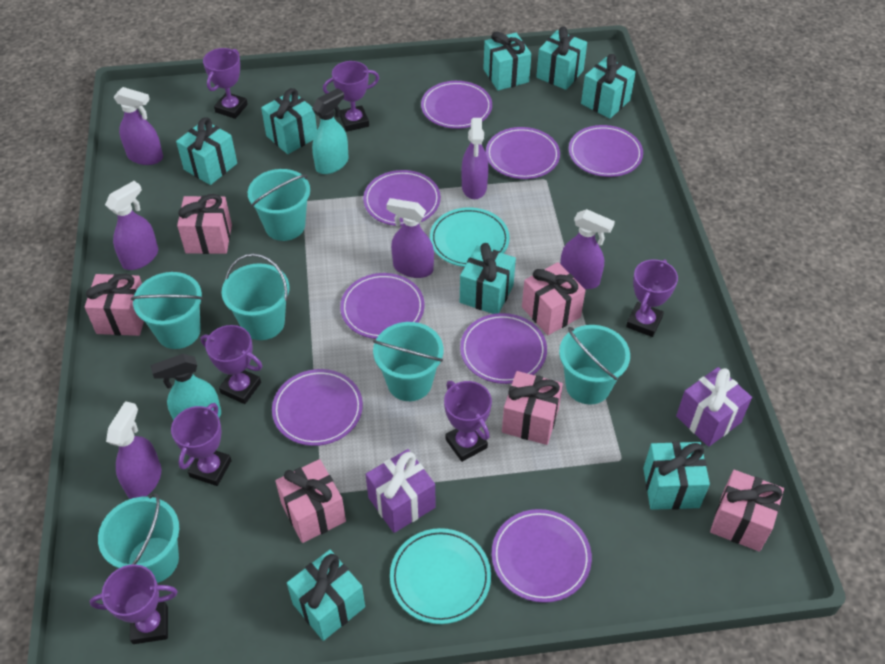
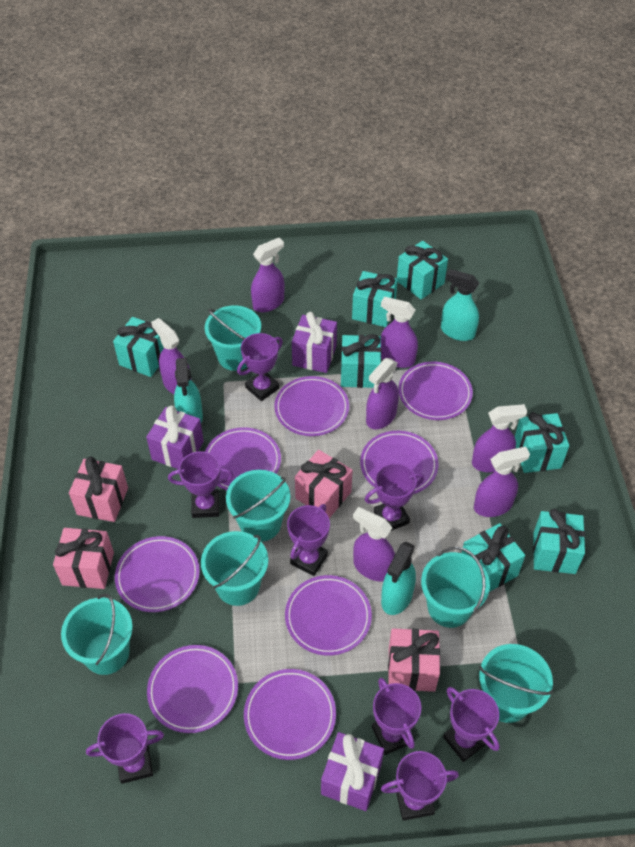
pink gift: [85,274,144,336] [177,194,232,254] [275,459,346,543] [502,371,563,445] [522,262,586,335] [710,470,784,552] = 6 -> [53,528,114,589] [69,456,128,522] [295,450,353,518] [388,628,440,692] = 4
purple gift: [366,449,436,533] [676,367,752,447] = 2 -> [146,405,204,469] [292,312,337,373] [321,732,384,811] = 3
purple spray bottle: [105,181,158,270] [106,401,161,499] [114,87,163,165] [386,198,434,278] [461,118,489,199] [560,209,615,289] = 6 -> [151,318,191,394] [251,238,284,312] [353,507,395,582] [366,358,399,430] [381,297,418,368] [472,404,527,472] [474,447,530,517] = 7
purple trophy: [90,564,178,644] [171,403,232,486] [201,325,262,404] [203,48,248,119] [323,61,379,132] [444,381,492,462] [626,259,678,337] = 7 -> [86,713,164,784] [168,451,234,518] [237,333,283,401] [287,504,330,576] [365,463,424,531] [372,678,421,755] [381,751,459,821] [443,687,500,762] = 8
turquoise gift: [176,117,237,185] [261,88,317,154] [287,550,365,641] [460,243,516,314] [483,31,531,91] [536,27,587,90] [581,54,636,119] [643,442,710,510] = 8 -> [113,317,164,377] [341,334,381,388] [352,271,398,327] [397,241,448,300] [462,523,525,592] [515,412,569,473] [533,509,585,574] = 7
turquoise plate: [390,528,491,624] [430,207,510,267] = 2 -> none = 0
turquoise spray bottle: [151,354,221,420] [312,88,349,174] = 2 -> [174,358,203,423] [381,542,416,615] [441,269,479,341] = 3

